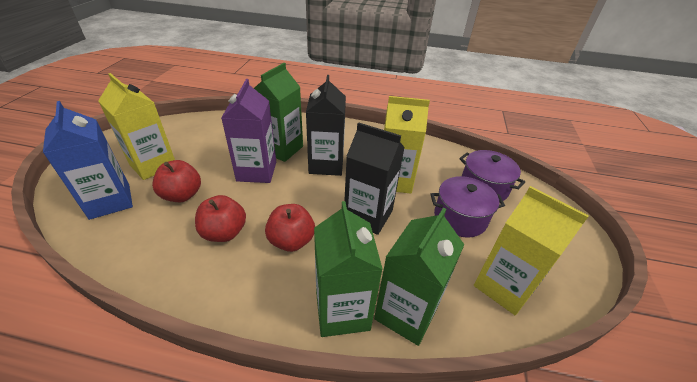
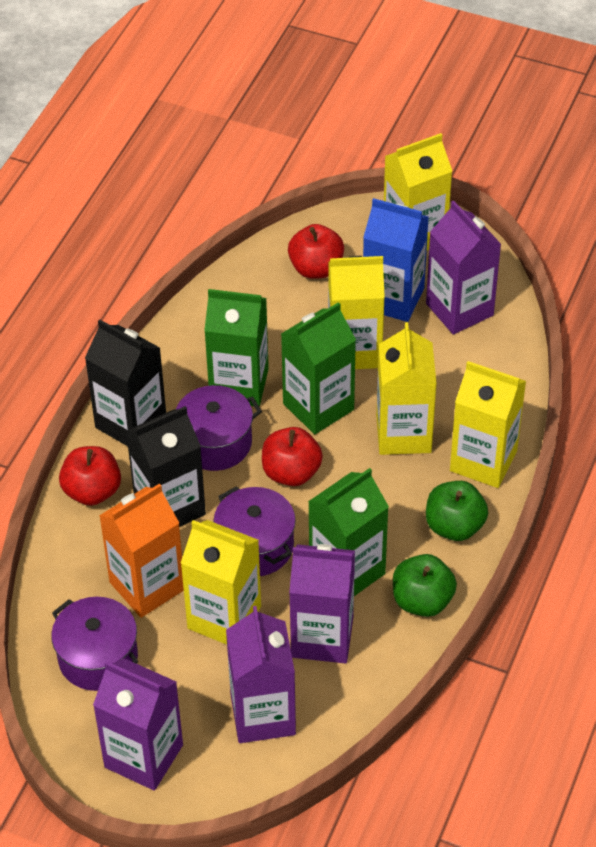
green apple: none = 0 -> [393,554,457,617] [426,481,488,541] = 2
orange carton: none = 0 -> [99,483,184,618] = 1
purple carton: [221,79,276,183] = 1 -> [93,658,183,791] [226,606,296,743] [289,544,355,664] [426,201,501,335] = 4
purple pot: [430,176,505,238] [459,150,525,203] = 2 -> [51,597,139,691] [176,385,262,471] [213,486,296,576] = 3
yellow carton: [98,73,175,180] [384,96,430,194] [474,186,589,315] = 3 -> [181,520,261,645] [328,256,385,369] [376,322,437,455] [384,133,452,250] [450,361,526,488] = 5

